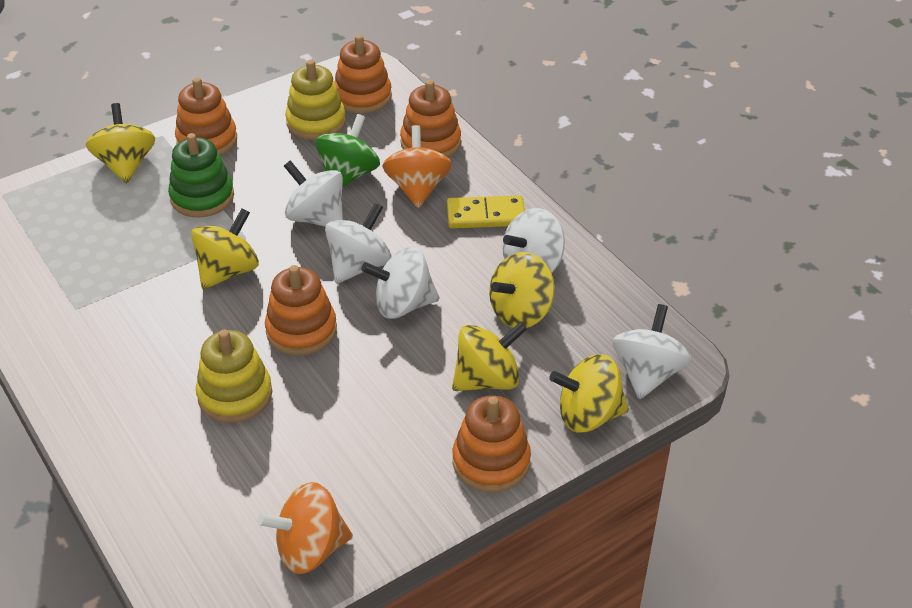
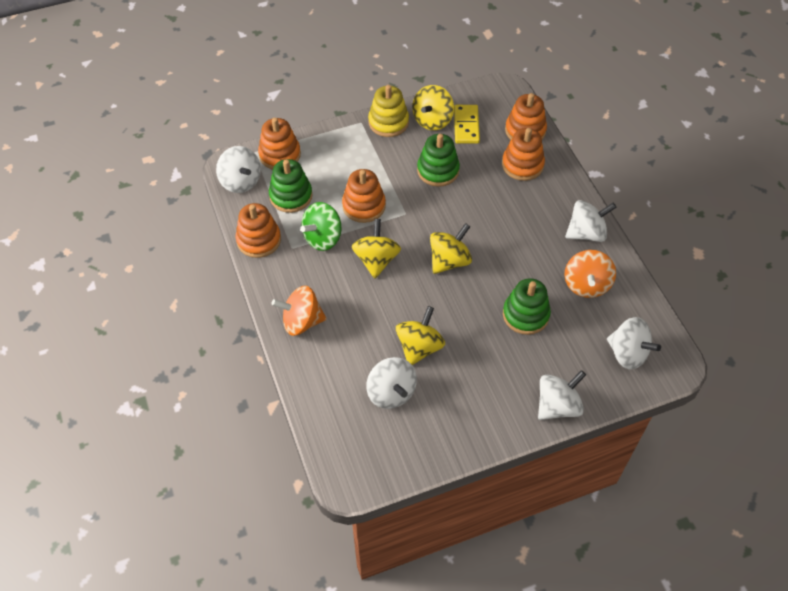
green stacking toy: [168,133,234,218] = 1 -> [269,159,312,213] [417,134,460,187] [503,278,551,335] = 3
yellow spinning top: [86,103,155,184] [191,208,259,289] [452,322,527,391] [489,252,555,328] [550,354,629,433] = 5 -> [352,219,401,279] [396,306,445,365] [412,85,454,130] [430,223,472,274] = 4
yellow stacking toy: [196,330,272,423] [285,60,346,140] = 2 -> [368,85,409,137] = 1

